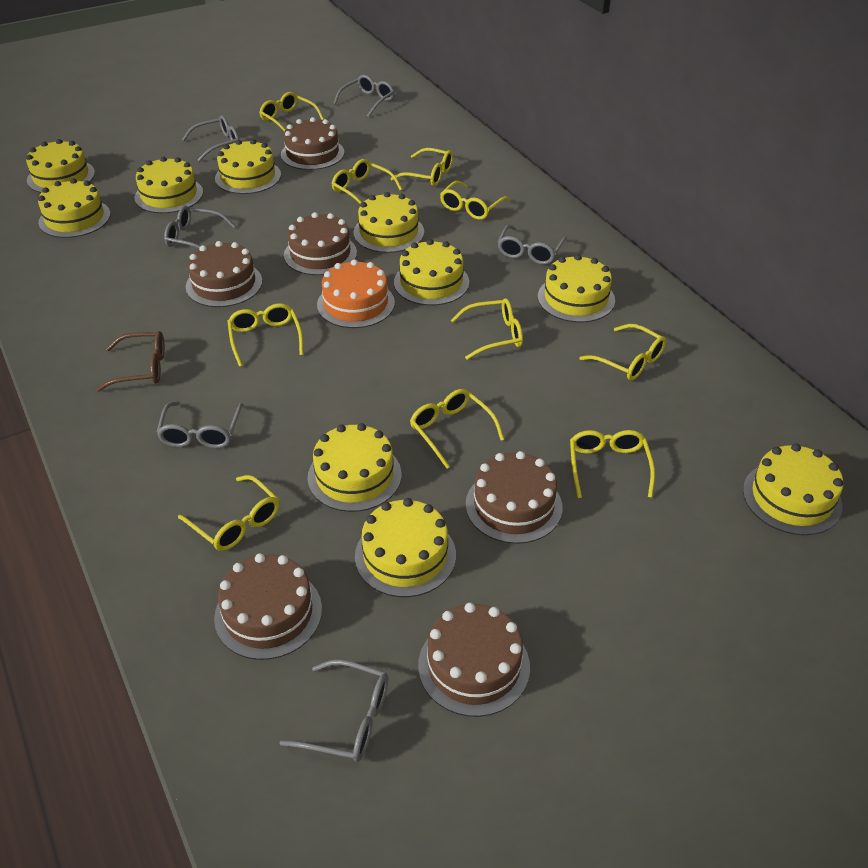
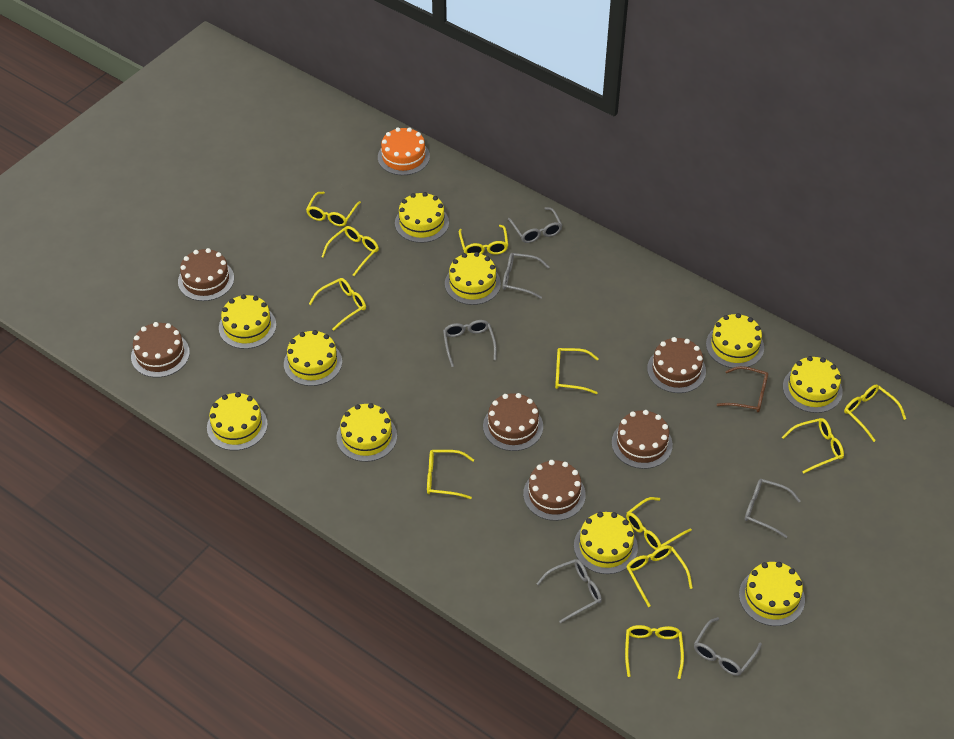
yellow glasses: [178,475,279,551] [228,303,304,367] [259,92,324,132] [332,159,402,204] [390,148,453,186] [410,389,504,469] [440,181,510,220] [451,298,523,360] [570,430,655,498] [579,324,666,380] = 10 -> [306,192,361,226] [309,278,366,331] [322,226,379,276] [427,450,474,499] [459,225,508,255] [555,348,599,394] [625,625,684,679] [626,497,692,550] [627,545,693,607] [782,418,844,474] [844,385,906,442] = 11

